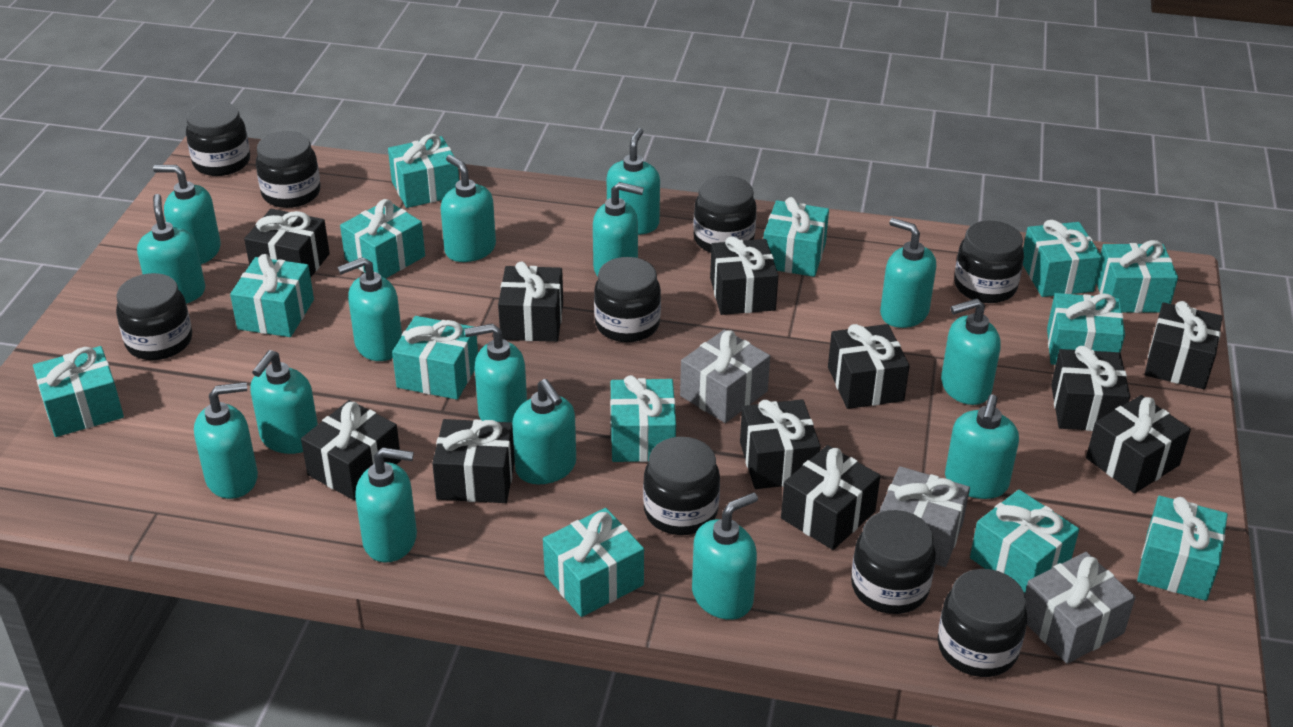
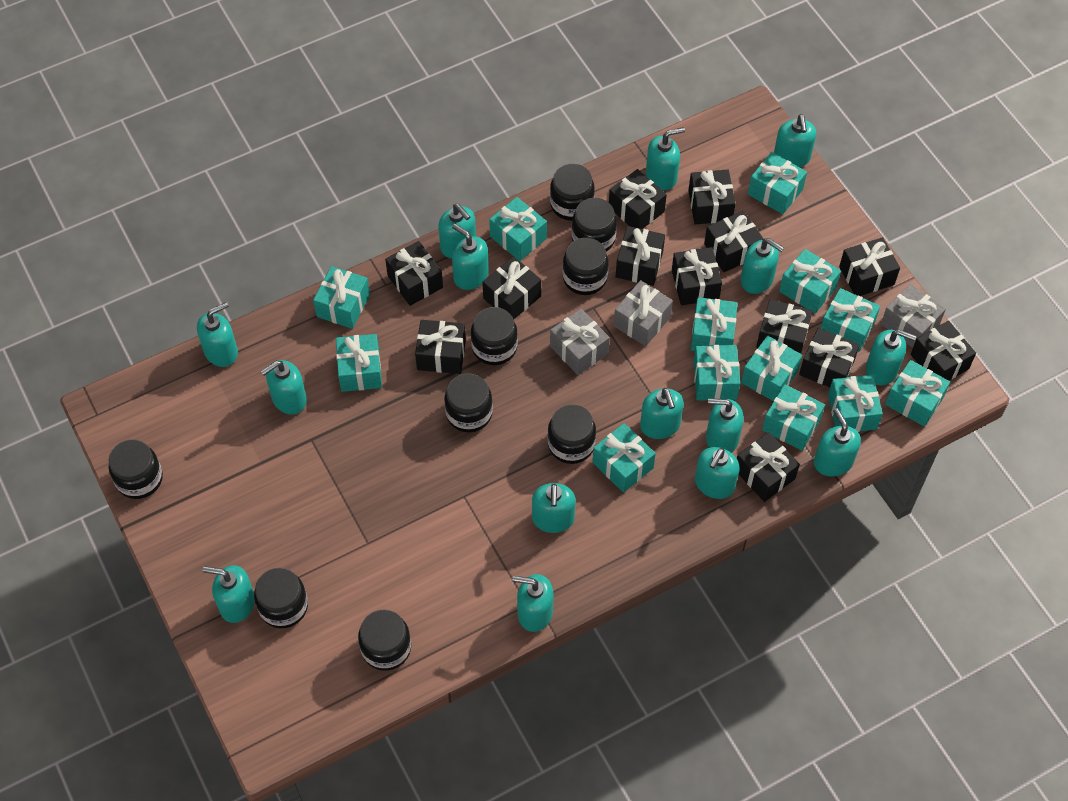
black gift: [244,209,330,278] [301,400,401,500] [432,419,515,503] [498,261,563,342] [710,236,778,315] [740,399,821,489] [781,445,880,550] [828,324,910,409] [1051,346,1130,431] [1086,395,1191,493] [1145,301,1223,389] = 11 -> [385,241,443,306] [415,320,466,374] [482,256,541,320] [609,169,667,229] [616,226,665,286] [672,247,722,305] [688,170,736,224] [704,211,764,272] [737,432,800,502] [756,299,813,354] [799,328,860,387] [839,237,900,296] [911,321,976,381] = 13

